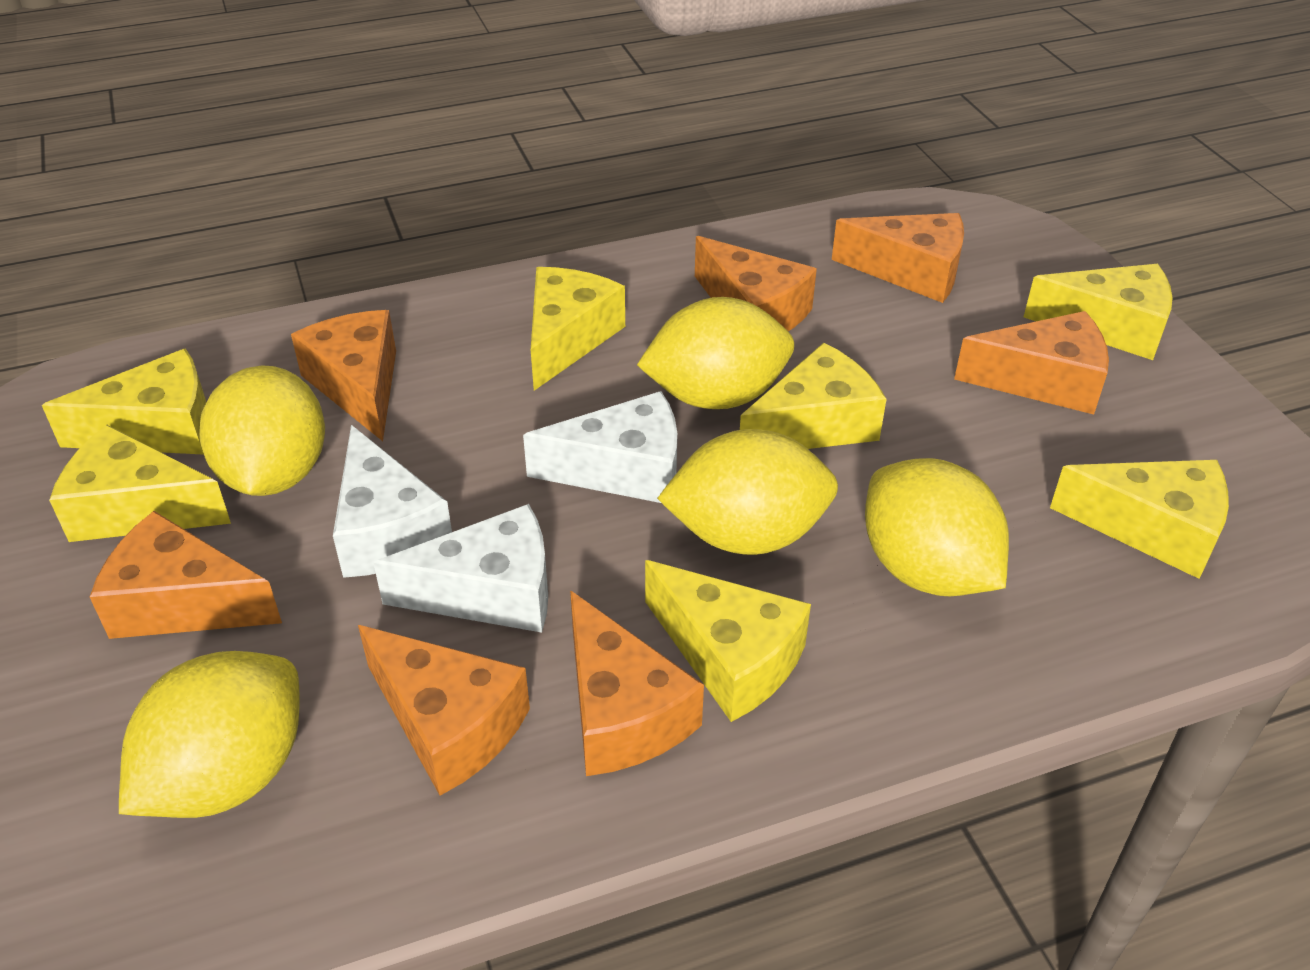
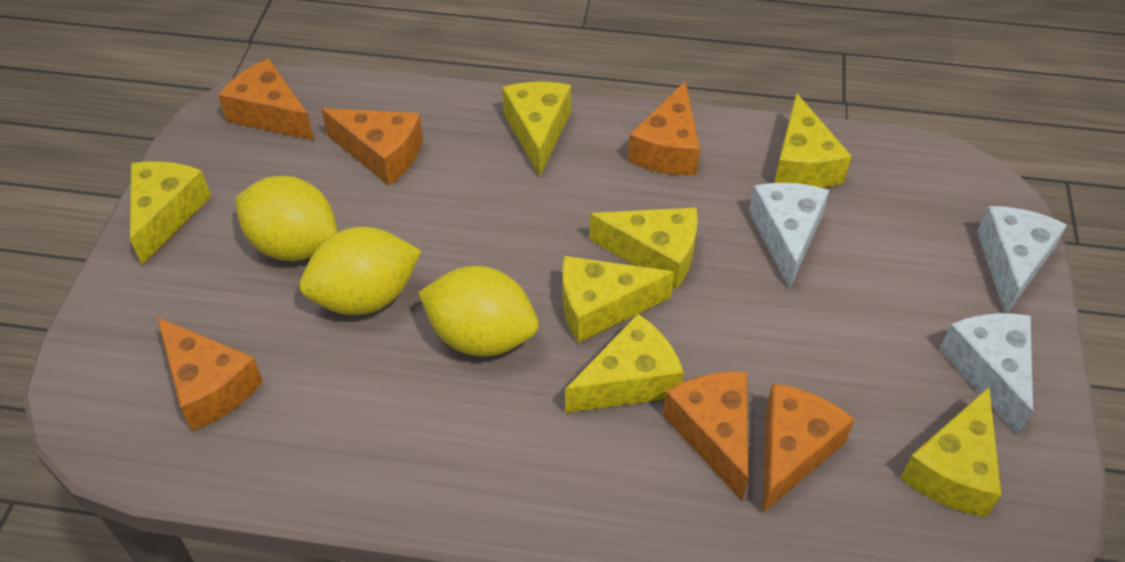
orange cheese: [90,511,282,639] [291,310,396,441] [358,625,530,796] [570,590,704,776] [695,236,817,331] [832,213,964,303] [954,311,1109,414] = 7 -> [157,317,263,431] [218,59,314,140] [321,108,423,185] [628,81,700,175] [663,372,748,501] [763,383,855,513] = 6
yellow lemon: [119,651,300,818] [199,365,325,496] [637,297,794,409] [657,429,838,555] [865,458,1009,596] = 5 -> [235,176,338,261] [299,227,421,315] [418,266,539,356] = 3

